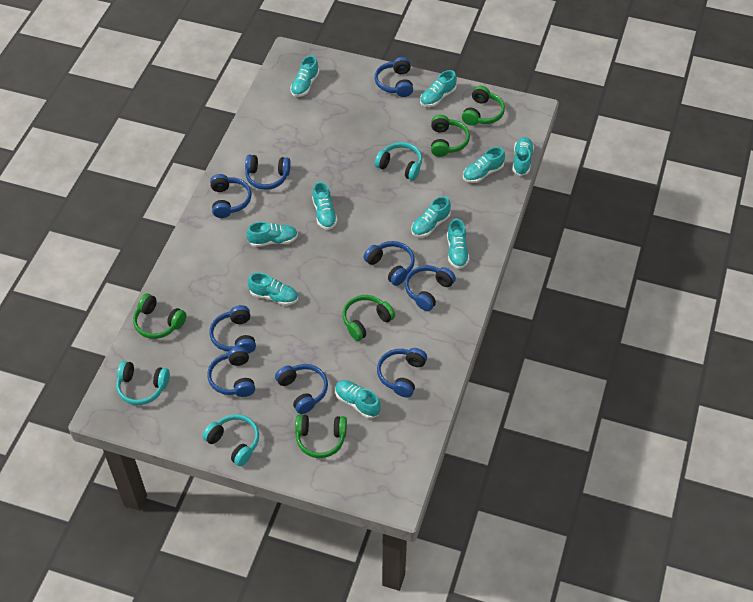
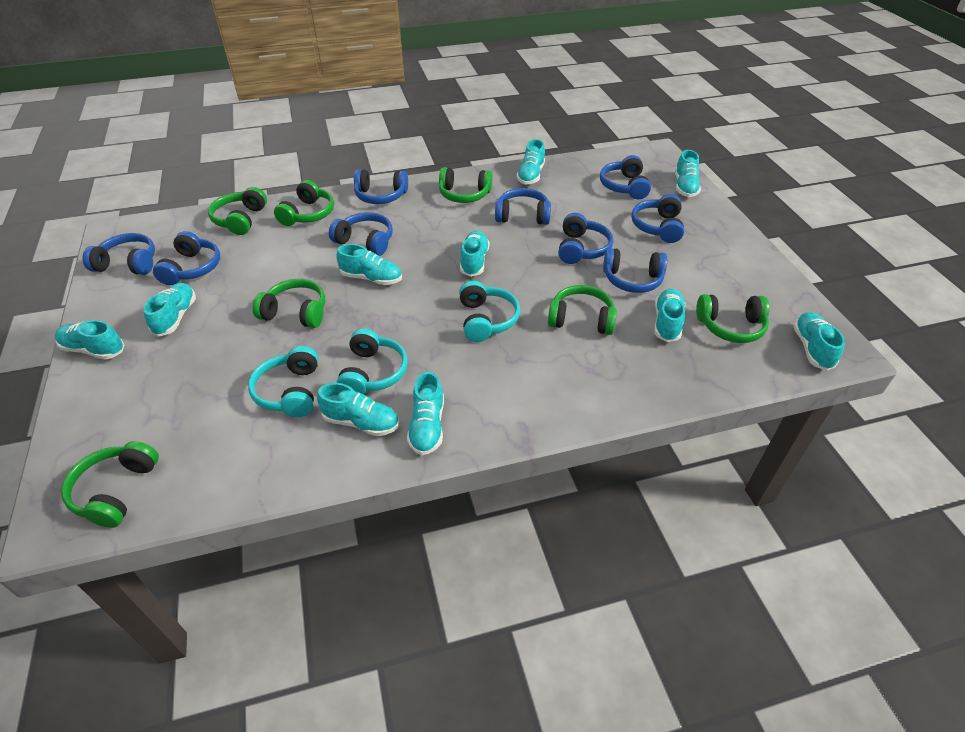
green headphones: [133,294,186,339] [295,414,347,458] [342,295,395,341] [431,115,470,157] [462,86,505,126] = 5 -> [61,441,159,528] [208,187,267,235] [253,279,325,328] [274,180,334,226] [439,167,492,203] [548,285,617,335] [696,294,769,343] = 7

